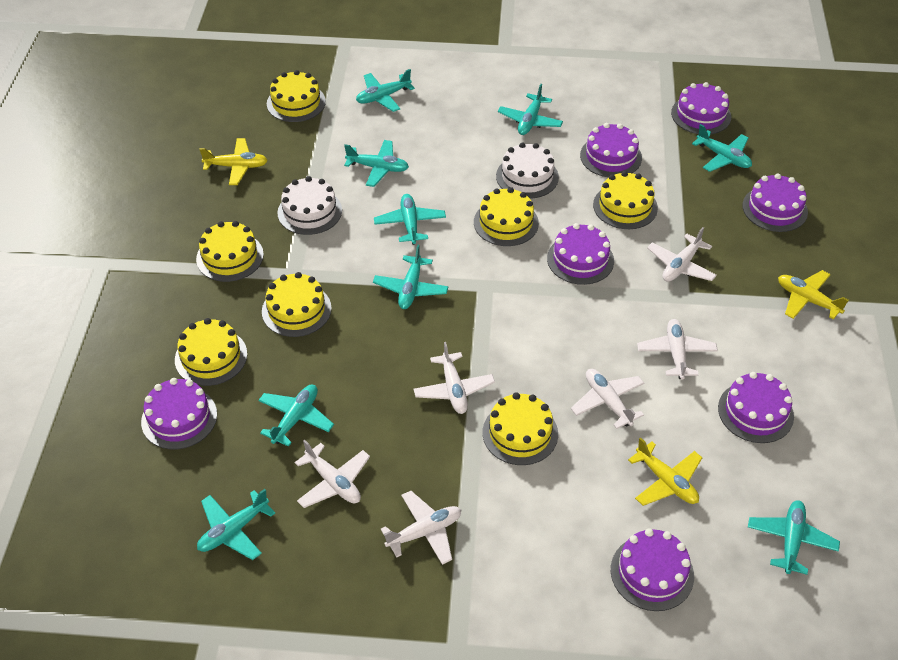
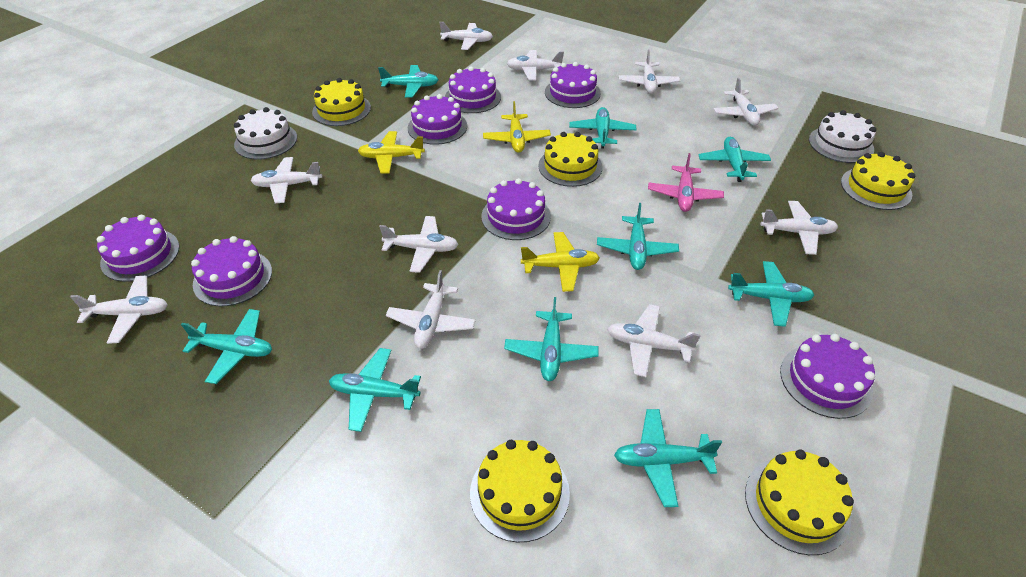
pink plane: none = 0 -> [648,153,724,212] = 1
white plane: [295,440,370,508] [381,491,461,565] [414,342,495,414] [571,369,644,429] [637,319,718,380] [647,227,717,282] = 6 -> [70,275,168,344] [251,157,322,203] [379,216,459,273] [386,270,476,349] [439,22,493,50] [507,50,564,80] [607,304,700,377] [619,50,680,94] [714,78,779,125] [761,201,838,255] = 10
yellow cake: [175,318,247,386] [196,221,264,282] [262,272,332,337] [267,70,326,122] [474,187,539,246] [483,392,558,465] [593,171,658,229] = 7 -> [312,78,371,126] [470,440,570,542] [538,132,602,187] [745,449,854,555] [841,152,915,210] = 5

